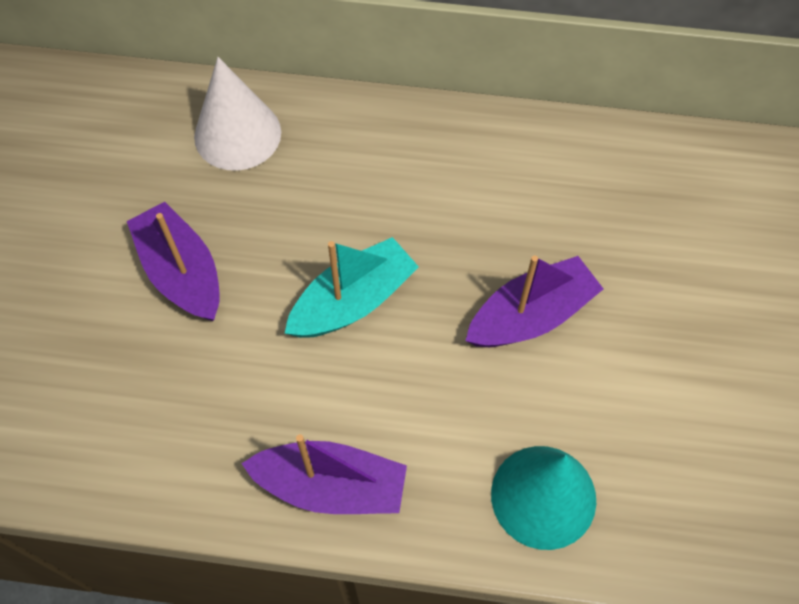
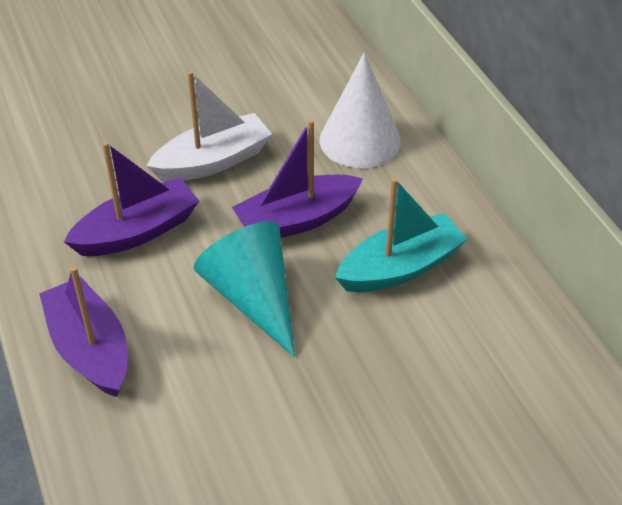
white boat: none = 0 -> [146,71,272,181] = 1

